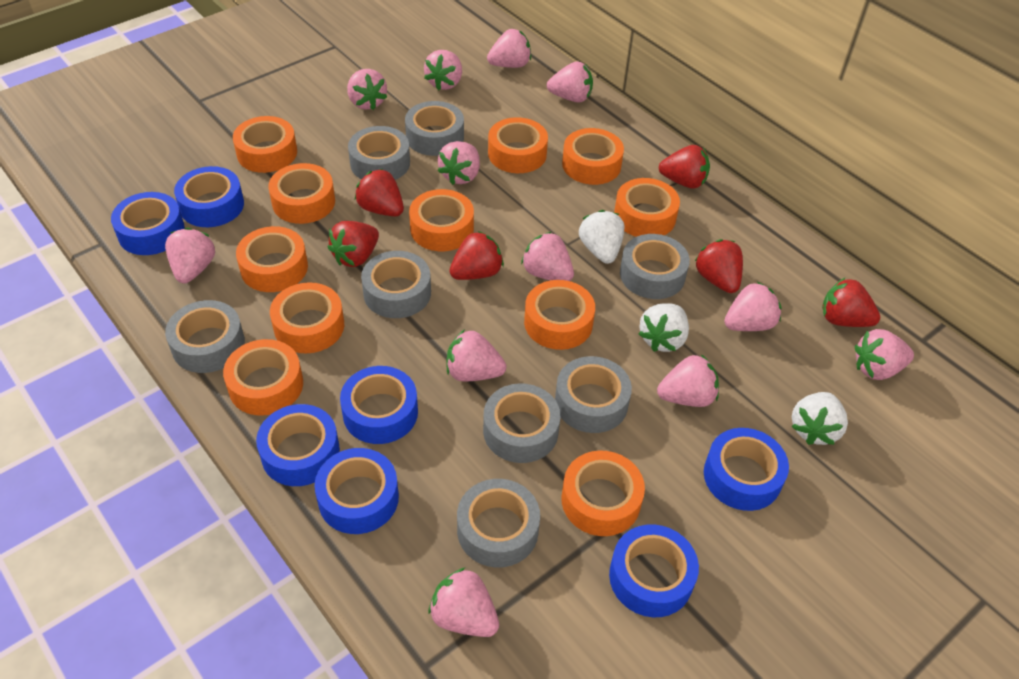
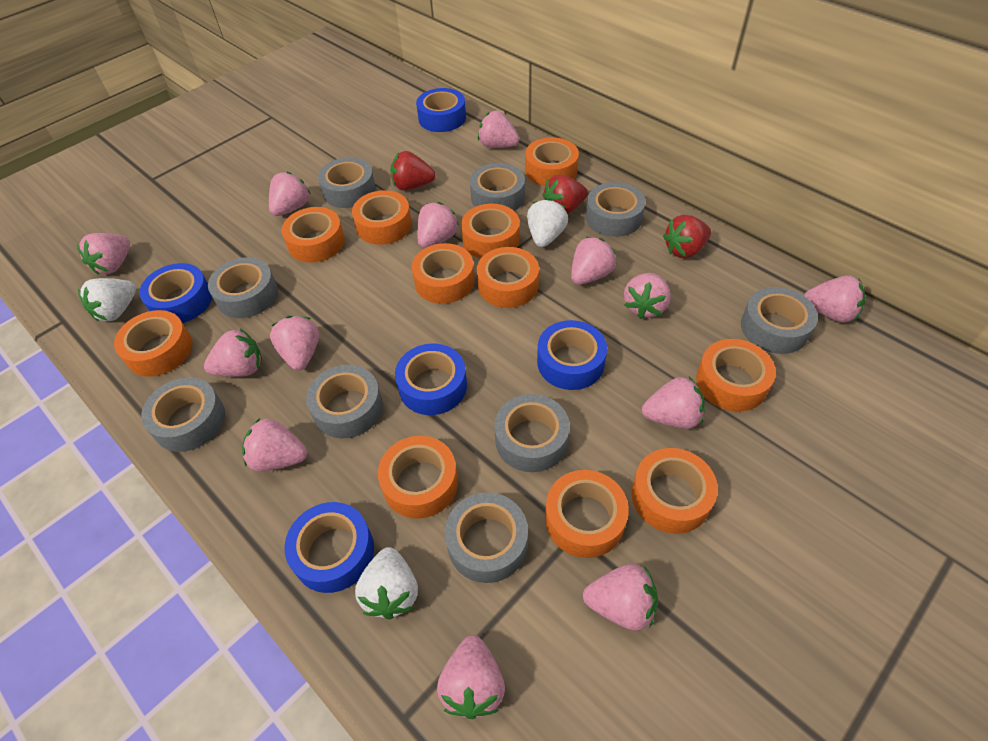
blue tape: [111,192,185,255] [174,166,244,227] [256,404,340,486] [314,448,399,534] [340,366,418,444] [609,524,699,617] [704,428,789,511] = 7 -> [139,263,212,323] [284,502,374,593] [395,344,467,415] [416,88,466,132] [537,320,607,390] = 5
grey tape: [165,300,245,373] [348,126,410,180] [361,251,431,318] [405,101,464,156] [457,479,540,568] [483,383,560,463] [555,356,632,433] [620,234,690,299] = 8 -> [141,377,225,452] [208,257,278,318] [306,365,383,439] [318,157,376,208] [445,492,528,583] [470,163,525,211] [494,394,570,472] [586,182,645,237] [741,287,818,354] = 9
pink strawberry: [165,227,215,283] [347,69,387,110] [424,50,462,90] [428,567,499,637] [438,141,480,185] [446,329,506,381] [487,29,531,68] [521,232,574,281] [547,61,593,103] [657,354,719,407] [724,282,782,331] [855,329,914,380] = 12 -> [77,233,130,275] [204,329,262,377] [242,418,307,471] [269,171,311,216] [270,316,319,371] [417,202,459,248] [437,635,505,719] [478,111,519,148] [571,237,616,285] [583,564,658,631] [624,273,671,319] [642,377,705,429] [804,276,866,323] = 13
red strawberry: [328,221,379,267] [355,169,404,217] [449,231,504,280] [659,145,710,189] [695,239,743,293] [822,277,880,327] = 6 -> [390,151,436,191] [542,174,588,214] [663,215,711,258] = 3

